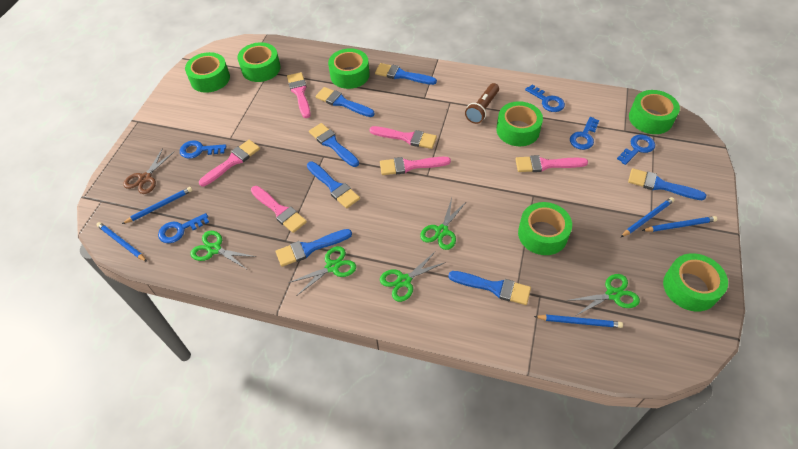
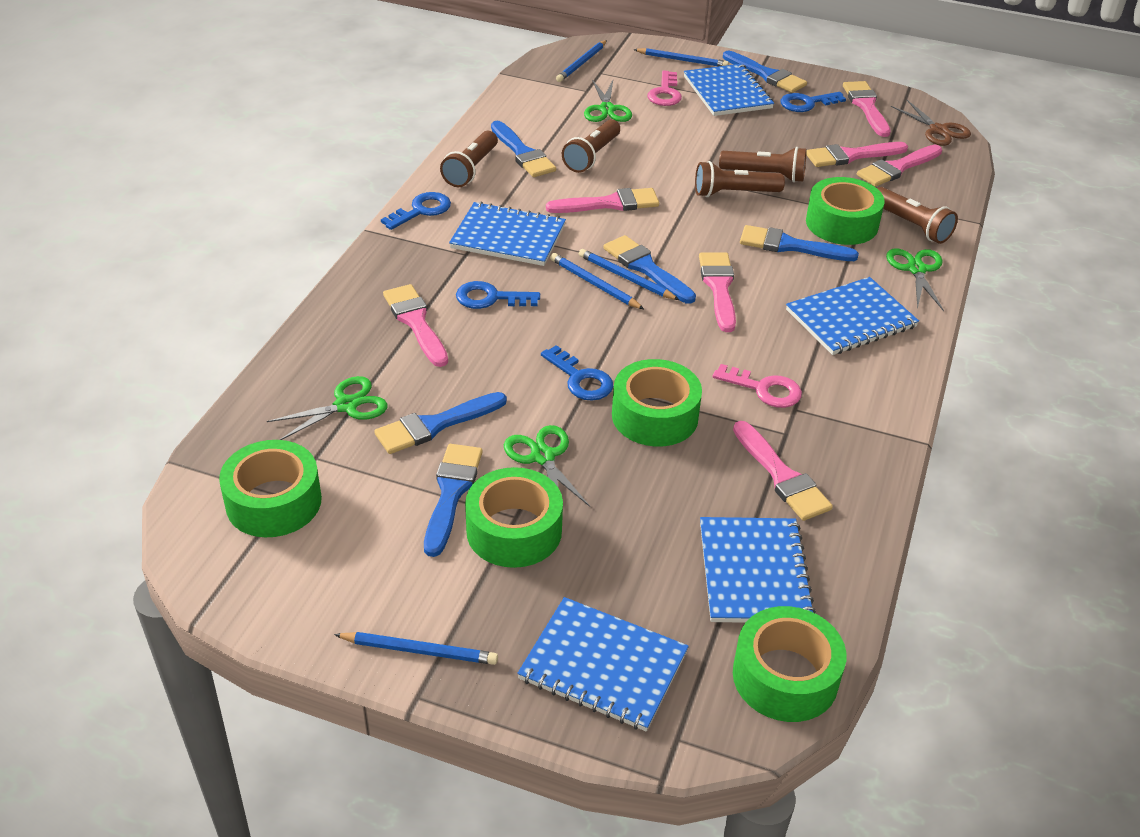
blue brush: [276,229,352,267] [307,161,360,209] [309,123,359,167] [316,87,375,117] [375,63,437,85] [448,271,531,305] [628,168,706,200] = 7 -> [374,392,507,454] [424,444,483,557] [491,121,556,177] [603,235,696,304] [723,51,807,93] [740,225,859,261] = 6
blue key: [158,213,209,243] [180,140,226,159] [525,85,565,112] [570,117,599,150] [617,134,655,165] = 5 -> [381,192,451,230] [456,281,540,309] [541,345,613,401] [781,92,846,112] = 4
blue notebook: none = 0 -> [449,202,566,266] [517,597,689,731] [684,64,774,116] [700,517,816,623] [786,277,919,355] = 5
brown flashlight: [465,83,499,124] = 1 -> [440,131,498,187] [562,119,620,173] [695,161,785,197] [719,147,807,182] [877,187,958,244] = 5
green scissors: [190,231,256,269] [288,246,356,295] [380,251,446,302] [420,198,467,250] [567,274,640,316] = 5 -> [267,376,388,440] [504,425,590,507] [584,80,632,122] [886,249,944,311] = 4
green tape: [185,52,230,93] [238,42,281,82] [328,48,370,89] [496,101,543,146] [518,202,572,255] [629,90,680,134] [663,253,728,311] = 7 -> [219,440,322,537] [465,467,563,568] [612,359,702,447] [733,606,846,722] [806,177,885,245] = 5
pink brush: [199,140,260,186] [251,186,307,233] [287,72,311,118] [369,126,437,149] [380,157,451,175] [515,155,588,172] = 6 -> [383,284,448,367] [546,188,659,213] [699,253,736,332] [733,421,833,521] [806,142,908,167] [843,81,891,137] [857,145,942,187] = 7
pink key: none = 0 -> [647,71,682,106] [713,364,802,408] = 2

